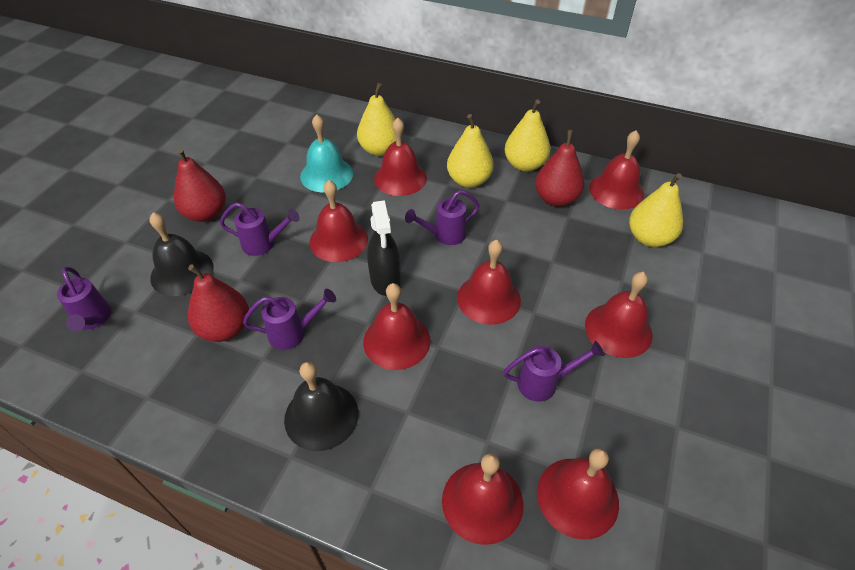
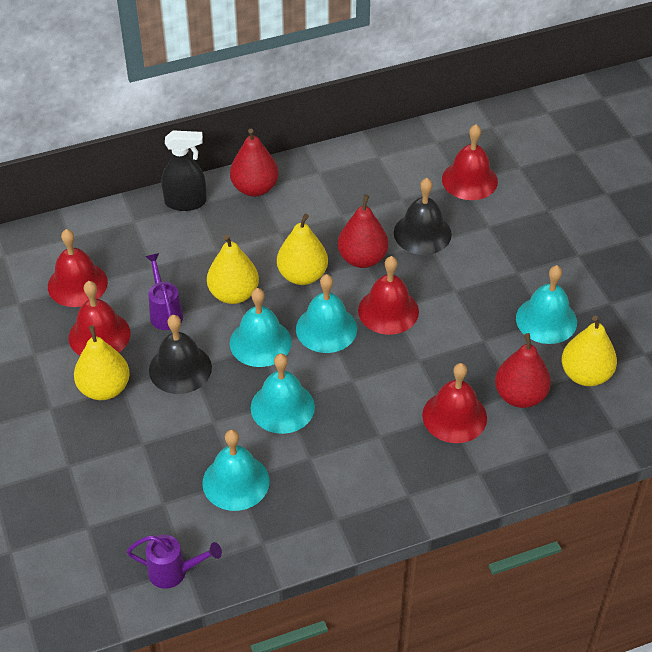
purple watering can: [57,267,111,331] [220,202,299,256] [243,289,336,350] [405,190,480,245] [503,341,604,402] = 5 -> [127,535,222,589] [145,253,183,330] = 2
red bell: [309,180,368,262] [363,283,431,370] [374,118,427,196] [442,453,523,545] [457,240,521,325] [537,448,619,540] [585,272,653,358] [589,130,644,210] = 8 -> [48,229,108,307] [69,281,130,355] [358,256,419,335] [422,363,487,443] [442,124,498,200] = 5
turquoise bell: [300,114,353,192] = 1 -> [202,430,269,511] [230,288,292,367] [251,353,315,434] [296,274,357,353] [516,265,577,344] = 5

